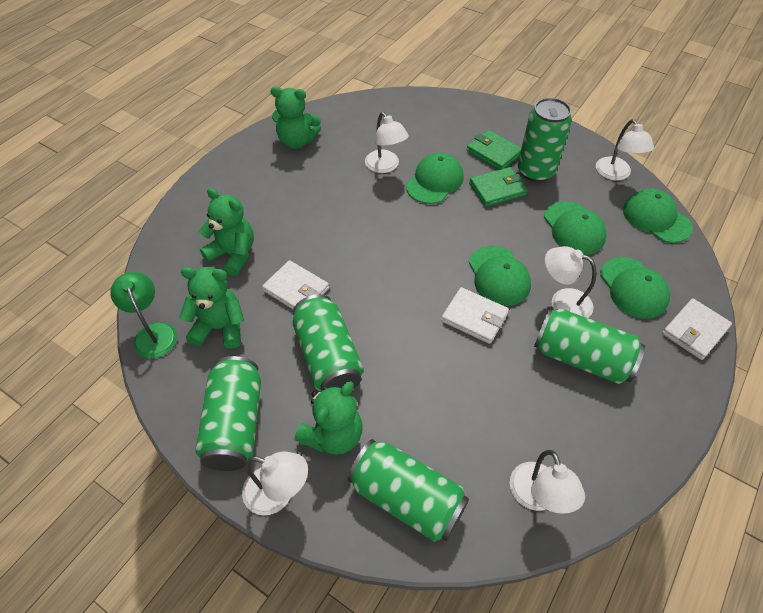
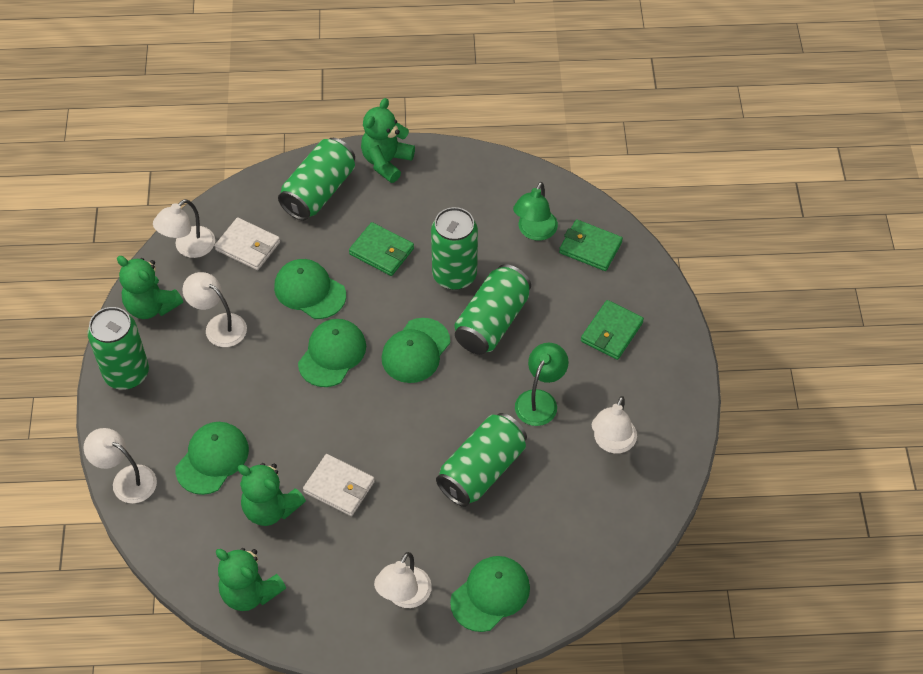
green lamp: [110,272,177,358] = 1 -> [513,182,558,241] [515,343,569,426] = 2
green wallet: [467,130,521,170] [469,167,528,207] = 2 -> [349,222,414,276] [559,219,623,271] [581,300,644,360] = 3
white wallet: [262,260,329,309] [441,287,509,344] [662,298,732,360] = 3 -> [215,217,280,270] [303,454,375,516] = 2

